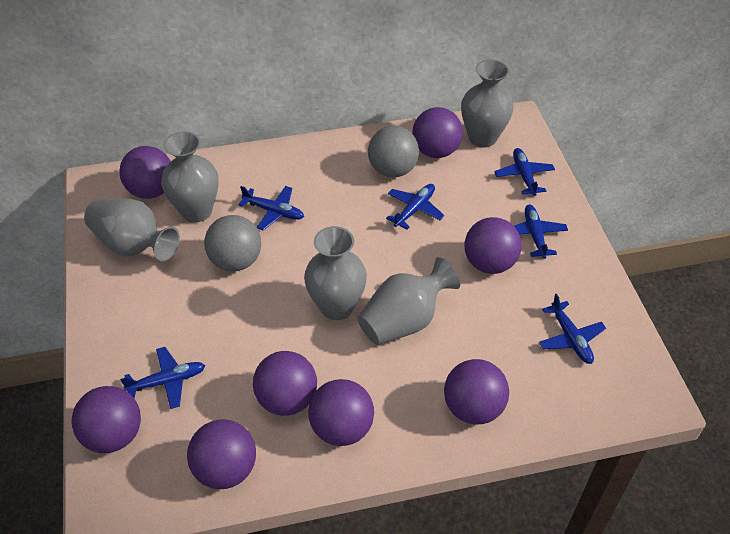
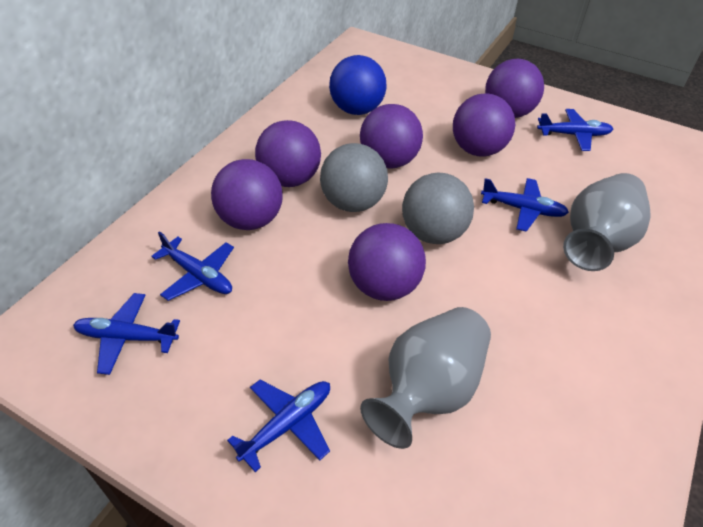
blue ball: none = 0 -> [329,55,387,115] = 1
blue plane: [120,347,205,409] [238,186,304,231] [386,184,444,229] [494,148,555,196] [514,205,568,259] [539,294,606,364] = 6 -> [73,293,180,375] [151,231,234,301] [227,380,330,472] [481,178,569,232] [537,109,613,151] = 5
grey vase: [84,198,180,261] [161,131,219,223] [304,226,367,320] [357,257,460,345] [461,59,514,147] = 5 -> [360,307,491,449] [563,173,651,271] = 2
purple ball: [72,386,141,453] [119,146,171,199] [187,419,256,489] [253,351,317,416] [308,379,374,446] [412,107,463,158] [444,359,509,424] [465,217,522,274] = 8 -> [211,159,283,230] [255,120,321,187] [348,223,426,301] [360,104,423,168] [453,94,515,157] [485,59,544,118] = 6

